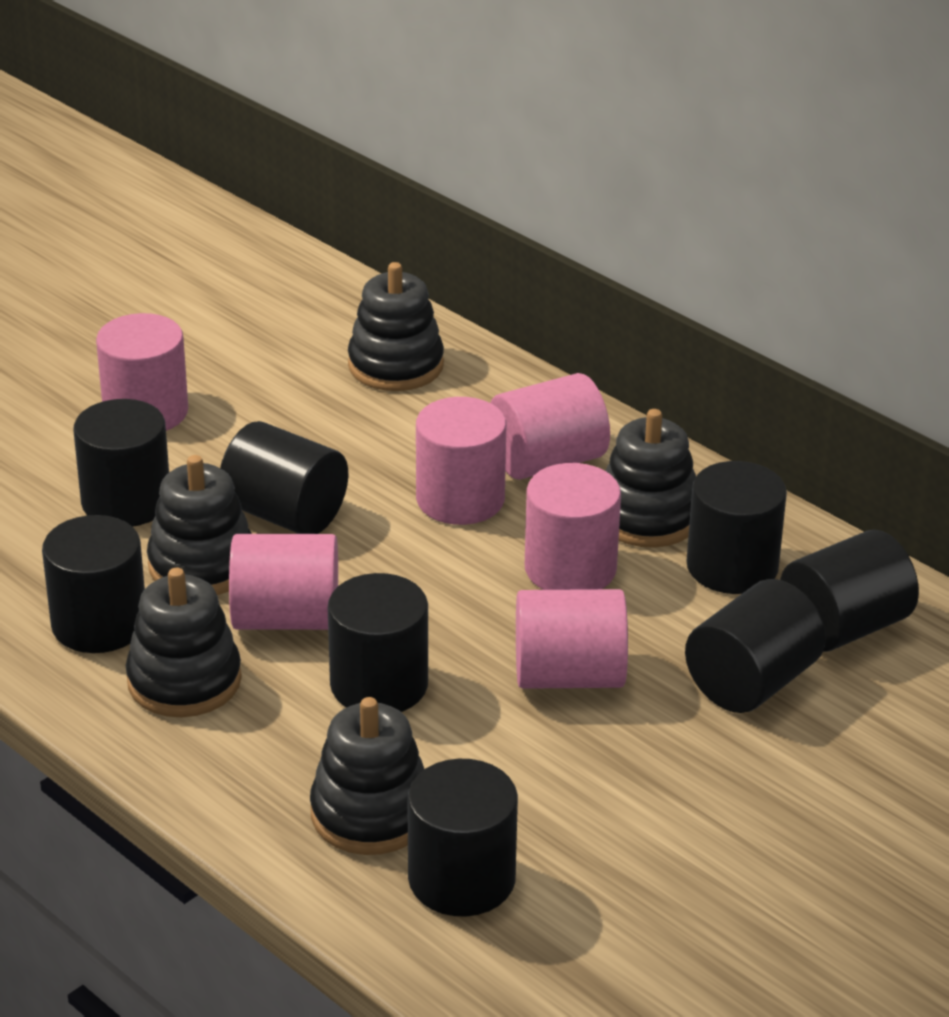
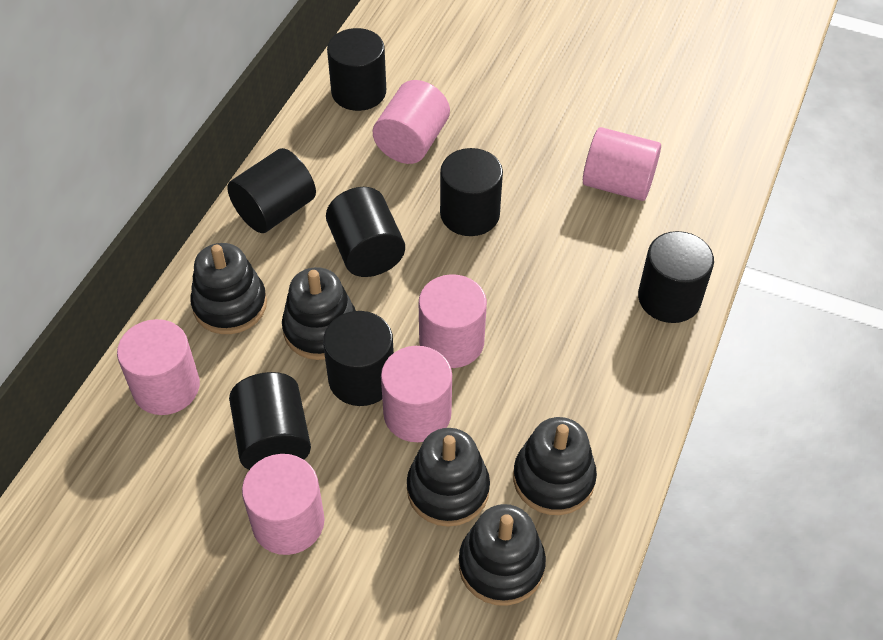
black cylinder: [42,515,145,653] [73,399,169,527] [220,421,348,534] [328,573,428,712] [407,759,518,916] [685,579,826,713] [686,461,787,594] [780,530,919,652] = 8 -> [227,148,316,233] [229,372,311,470] [323,311,394,406] [326,187,405,277] [327,28,386,111] [440,148,503,236] [638,231,714,323] = 7

